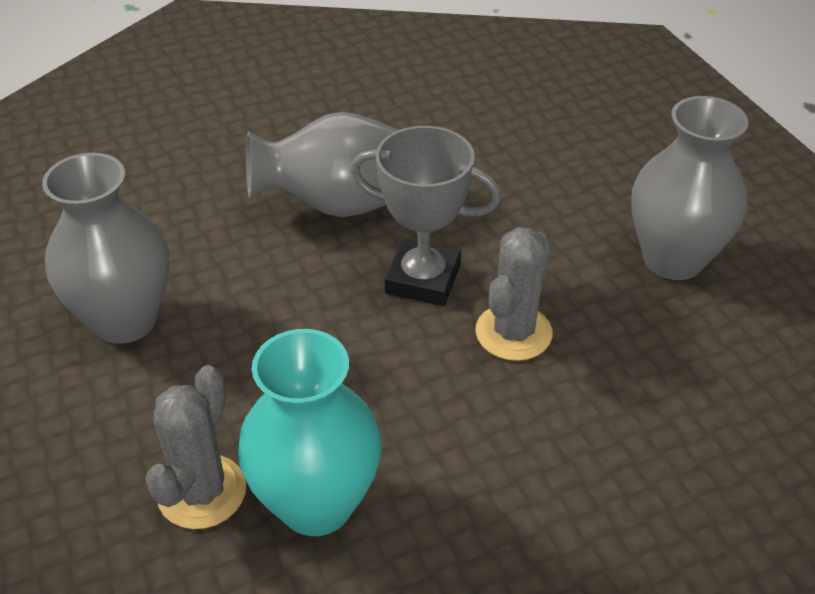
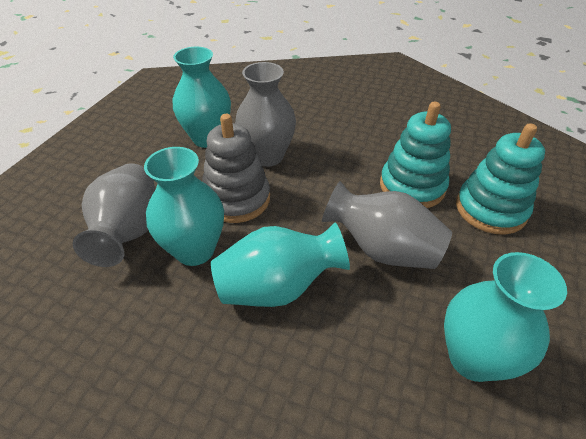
grey cactus: [145,365,246,529] [475,227,552,361] = 2 -> none = 0
grey stacking toy: none = 0 -> [202,114,270,223] = 1
grey trophy: [350,126,501,306] = 1 -> none = 0
turquoise stacking toy: none = 0 -> [380,102,451,208] [456,123,545,235] = 2
turquoise vase: [238,329,381,536] = 1 -> [144,147,224,266] [173,47,231,148] [211,223,350,307] [444,252,567,382] = 4

